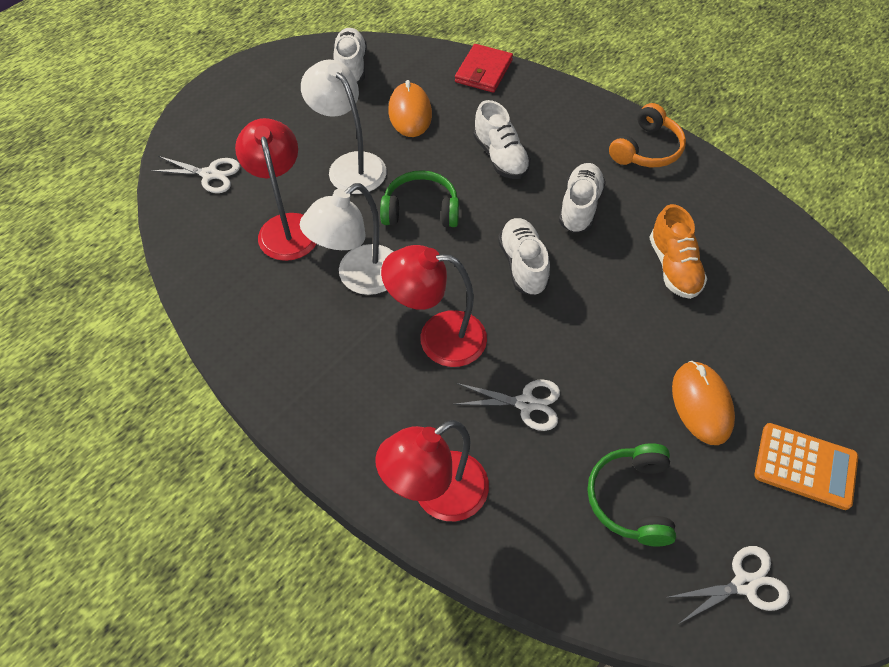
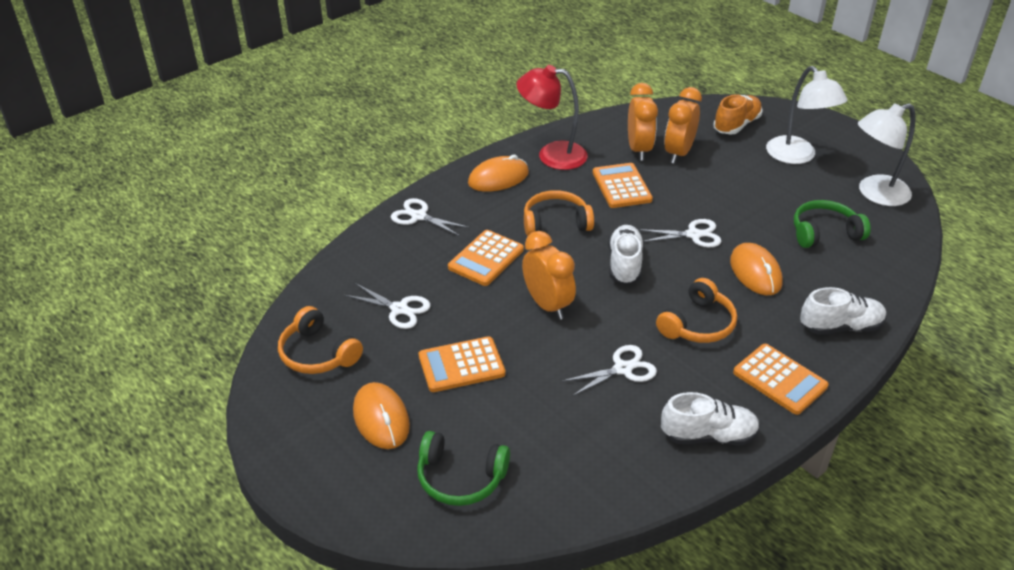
orange calculator: [754,423,858,510] = 1 -> [419,336,505,392] [448,230,524,286] [593,163,653,208] [733,344,829,415] = 4
orange clock: none = 0 -> [522,231,576,320] [628,83,658,161] [664,87,702,164] = 3
orange headphones: [609,103,686,167] = 1 -> [278,306,363,374] [524,190,594,236] [656,278,737,343] = 3
orange mouse: [388,80,432,137] [672,361,735,445] = 2 -> [353,382,410,449] [468,155,529,192] [730,243,783,295] = 3
red lamp: [235,118,316,261] [375,420,489,521] [381,245,487,367] = 3 -> [517,65,588,170] = 1
red wallet: [455,44,513,93] = 1 -> none = 0
white scissors: [150,156,240,193] [453,379,560,431] [665,546,790,624] = 3 -> [344,283,431,329] [391,198,470,236] [562,345,657,396] [638,219,722,247] = 4
white shoe: [333,28,367,83] [474,100,531,179] [498,218,550,295] [559,163,606,233] = 4 -> [608,225,644,285] [661,392,760,445] [800,287,886,335] = 3

